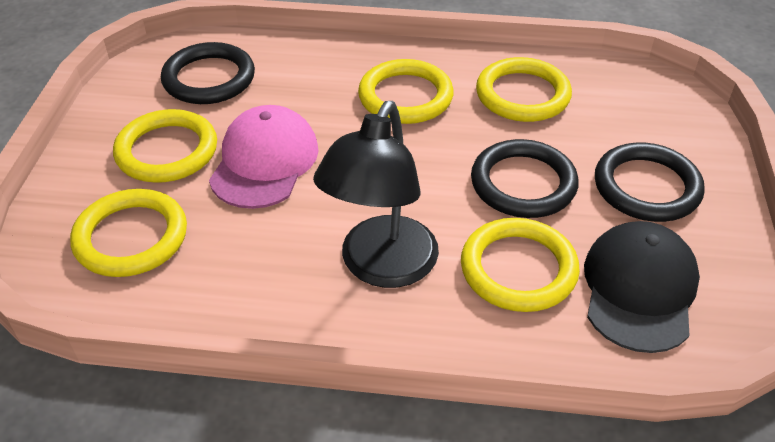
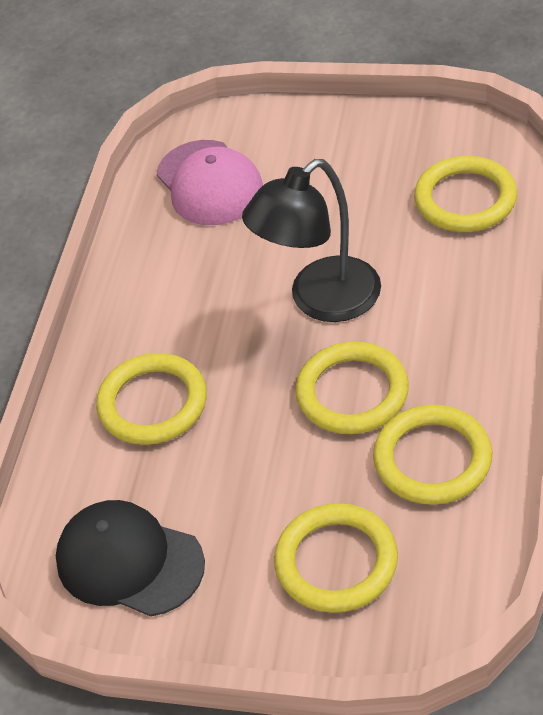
black ring: [161,42,255,104] [471,139,579,218] [595,142,705,222] = 3 -> none = 0

